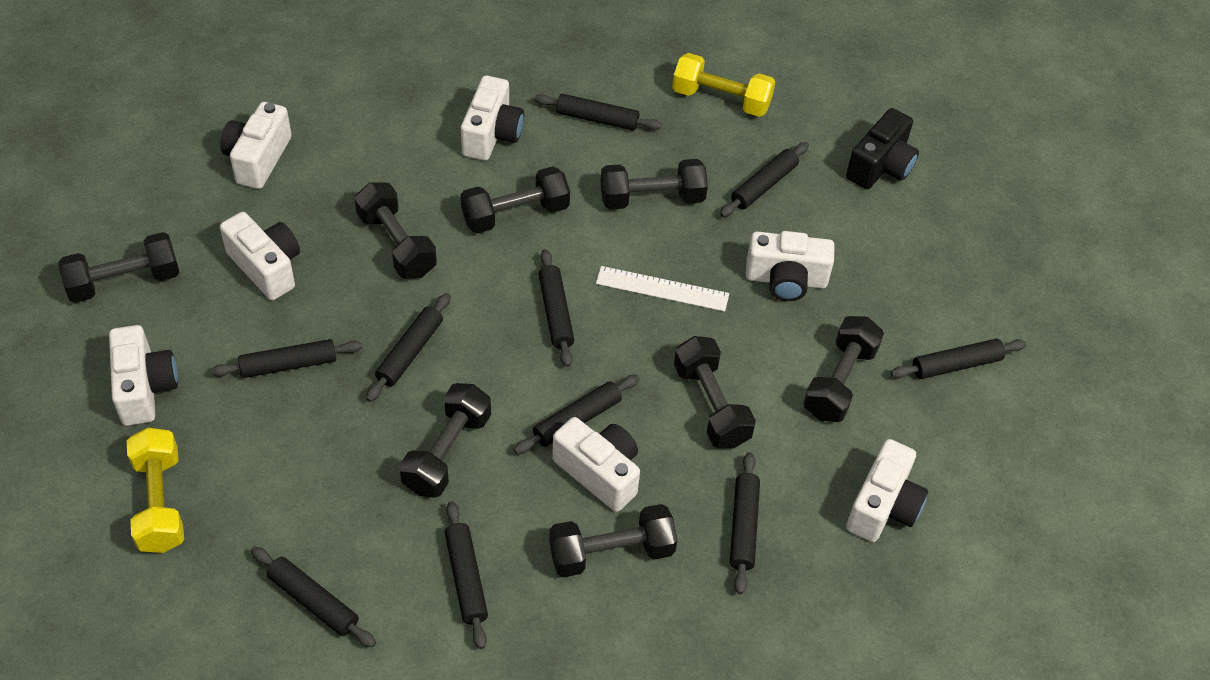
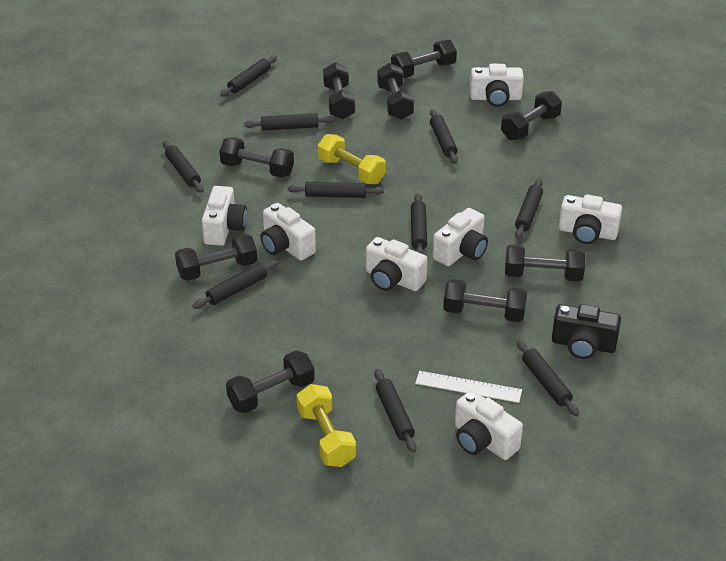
black dumbbell: [59,232,180,303] [354,182,437,279] [399,383,491,498] [461,166,570,234] [549,504,678,577] [601,159,708,209] [674,336,756,448] [803,316,884,422] = 8 -> [175,233,257,281] [219,137,294,178] [226,350,315,413] [323,62,355,119] [377,63,414,120] [391,39,457,78] [443,279,527,322] [501,91,562,140] [505,245,585,281] = 9

